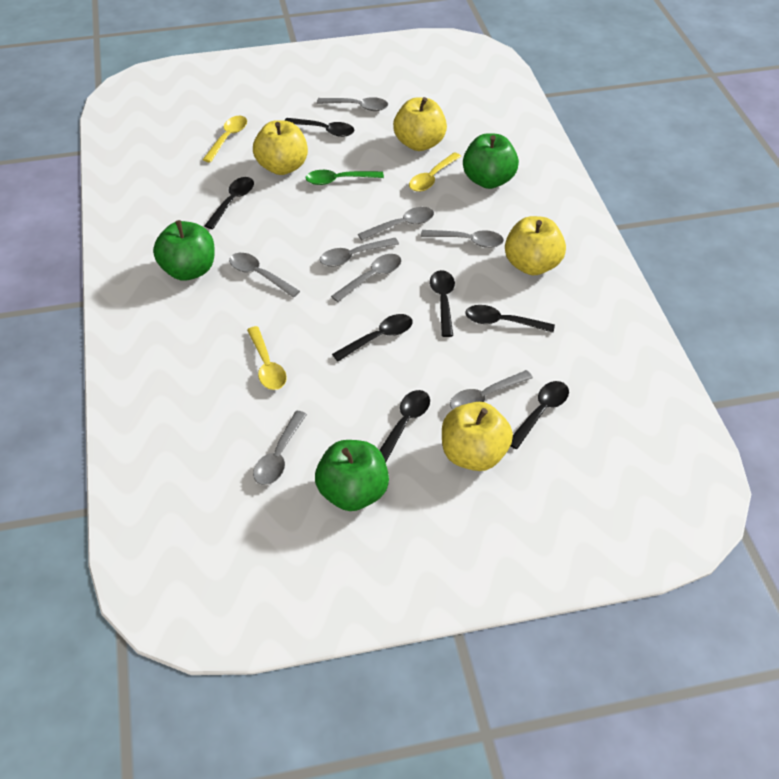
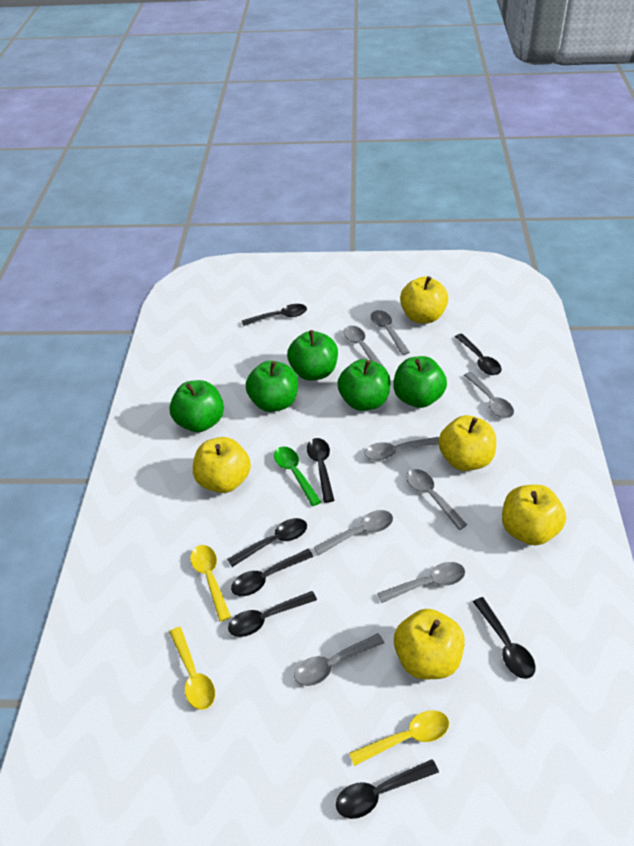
black spoon: [204,177,254,229] [284,118,354,137] [332,314,412,361] [380,390,430,462] [430,270,455,337] [465,305,555,333] [510,381,569,449] = 7 -> [227,518,307,567] [228,591,317,637] [231,549,314,596] [242,304,307,326] [307,438,335,503] [336,759,439,819] [455,333,502,375] [473,597,536,679] = 8
green apple: [153,220,215,281] [315,440,389,511] [463,133,519,189] = 3 -> [169,380,224,432] [246,361,298,412] [287,330,338,381] [338,359,391,411] [393,356,447,408] = 5
yellow apple: [253,120,308,175] [393,97,447,151] [442,402,513,471] [505,216,566,275] = 4 -> [193,437,251,493] [394,609,465,679] [400,276,448,324] [438,415,496,471] [502,485,566,545] = 5

